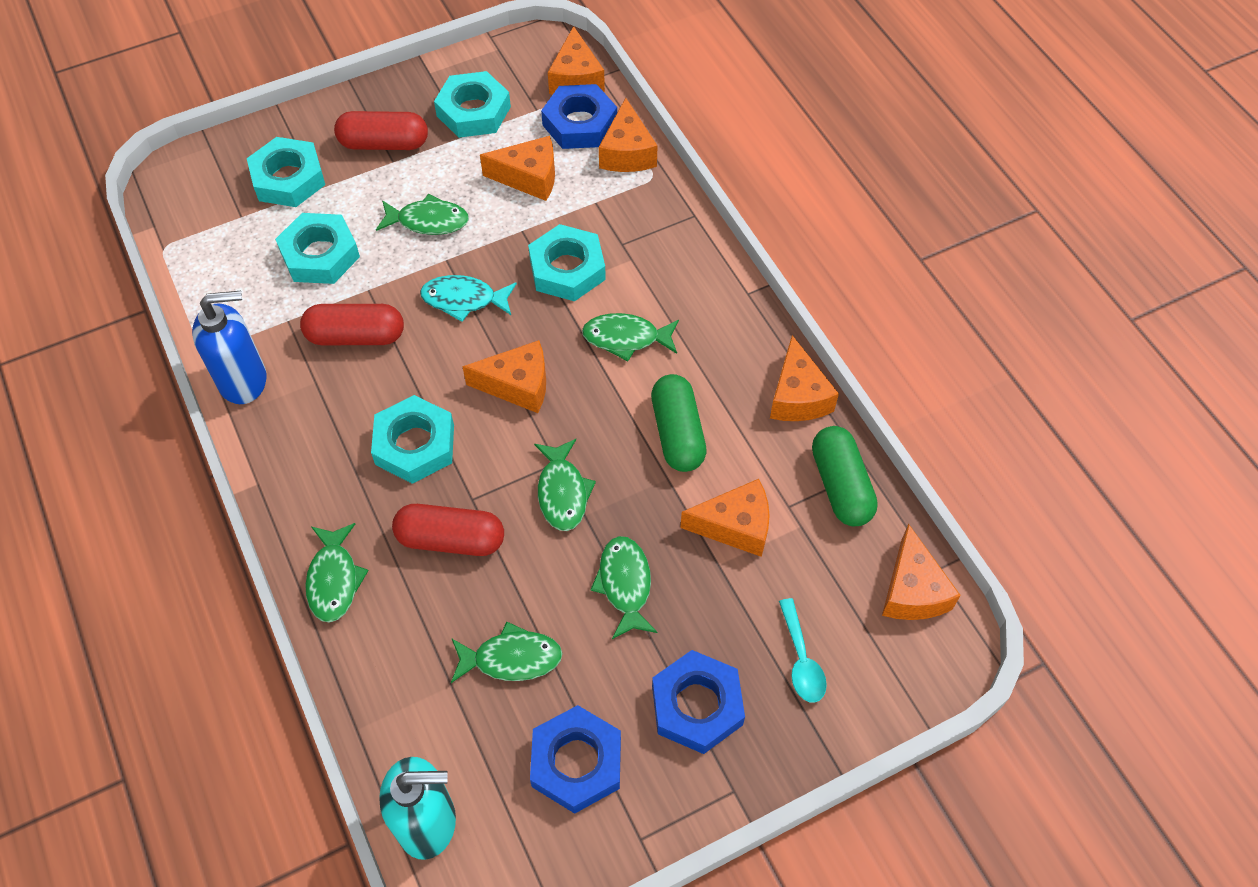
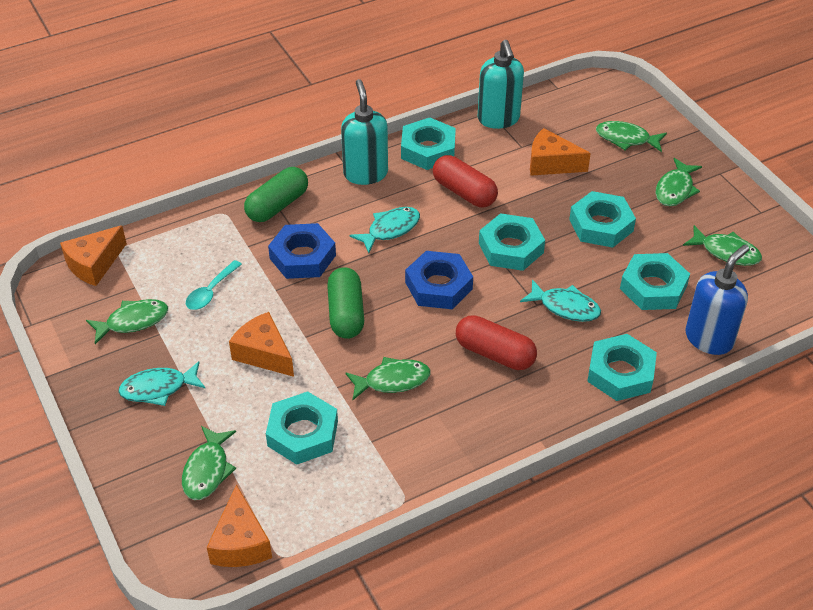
blue nut: [530,705,621,814] [541,84,617,149] [652,650,745,754] = 3 -> [268,223,336,279] [405,251,473,309] = 2
orange cheese: [462,340,546,413] [480,136,555,201] [548,26,605,95] [599,98,658,172] [680,479,770,557] [770,335,839,421] [882,524,961,620] = 7 -> [60,225,127,286] [207,485,272,567] [229,312,294,377] [530,128,591,176] = 4
red capsule: [300,304,404,345] [334,111,428,150] [392,504,504,556] = 3 -> [433,155,498,208] [456,315,537,370] = 2
turquoise fish: [420,275,517,322] = 1 -> [118,361,205,406] [350,207,420,253] [520,279,601,322] = 3
turquoise nut: [247,137,325,207] [275,213,360,284] [371,395,454,484] [434,71,511,138] [528,224,606,301] = 5 -> [266,391,338,465] [401,118,456,170] [479,213,545,271] [569,191,636,248] [587,334,657,401] [620,253,690,310] = 6
turquoise soap dispenser: [379,757,456,860] = 1 -> [341,79,388,185] [478,40,524,129] = 2

